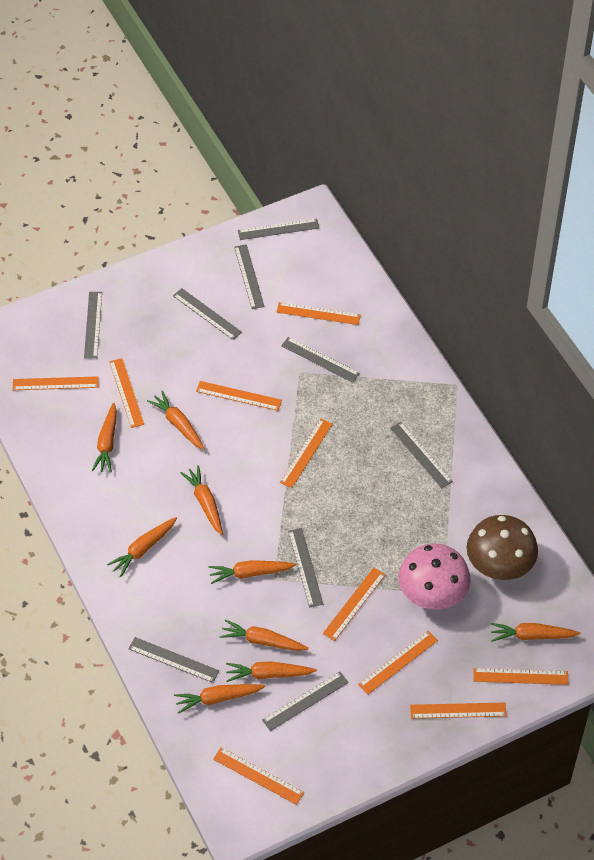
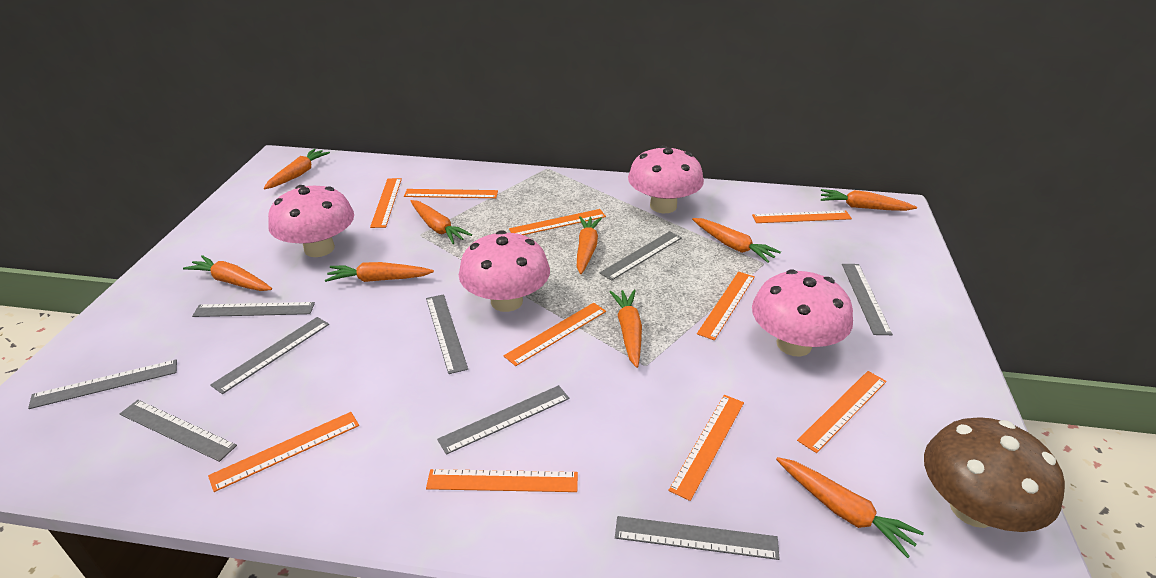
pink mushroom: [398,543,470,610] = 1 -> [268,185,354,257] [459,230,550,312] [628,145,704,213] [752,269,853,356] = 4

